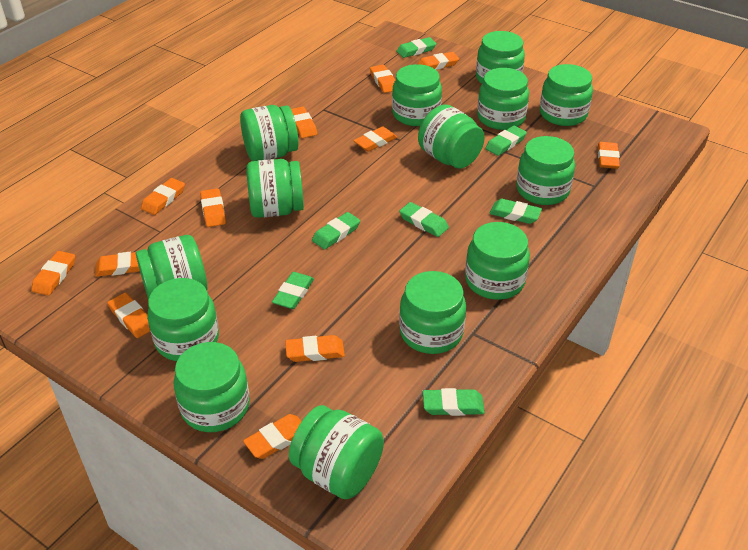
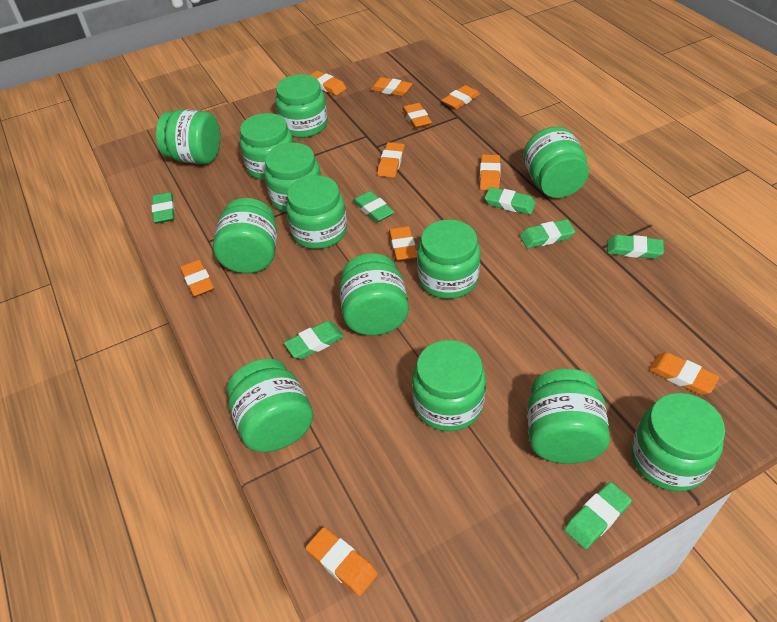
green jar: [136,235,207,300] [147,278,219,361] [174,342,250,432] [240,105,298,161] [246,159,304,218] [289,405,384,499] [392,64,442,126] [399,271,466,354] [418,104,485,169] [465,222,530,300] [476,31,525,84] [477,68,529,130] [516,136,575,205] [540,64,593,126] = 14 -> [156,109,220,164] [213,198,277,273] [227,359,313,452] [240,113,294,180] [264,143,321,212] [275,74,328,138] [286,175,347,249] [339,253,409,336] [412,340,486,431] [417,219,481,299] [523,127,589,198] [527,369,610,464] [631,393,725,491] = 13
orange eraser: [31,251,75,296] [95,252,140,277] [107,293,150,338] [141,178,185,215] [200,188,226,227] [243,414,302,459] [285,335,345,362] [291,107,317,138] [353,127,397,152] [370,65,396,93] [418,52,459,70] [598,142,620,169] = 12 -> [180,260,214,297] [306,527,378,596] [310,71,346,95] [370,77,412,96] [377,142,405,178] [389,226,417,261] [402,103,432,129] [442,85,480,110] [480,154,501,190] [649,352,719,395] = 10

